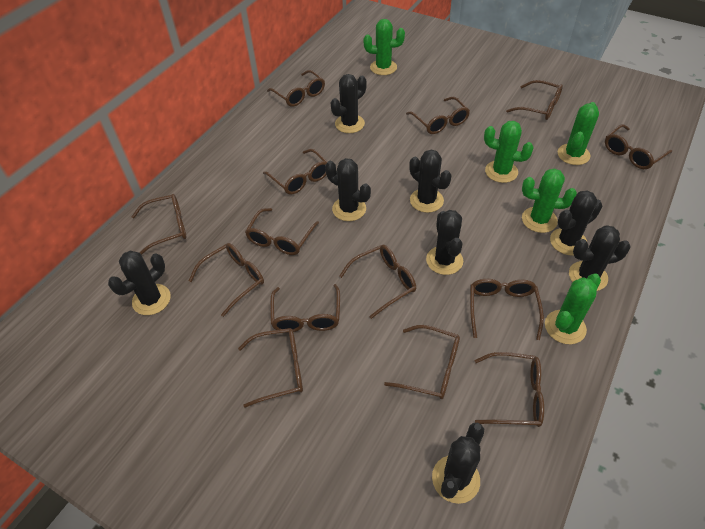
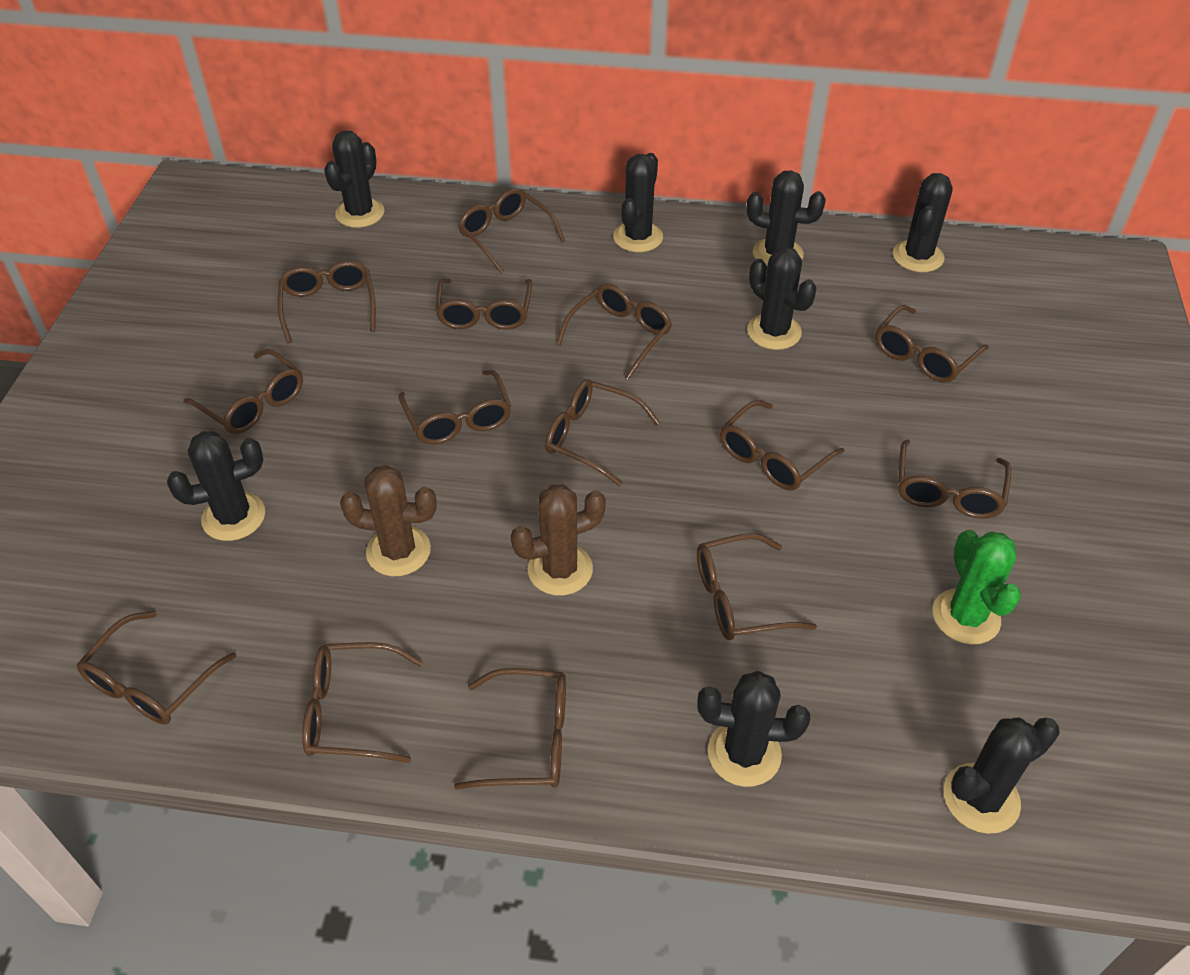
brown cactus: none = 0 -> [340,465,437,576] [511,484,606,596] = 2
green cactus: [364,19,405,75] [484,121,534,183] [522,168,577,233] [545,274,601,344] [558,102,599,165] = 5 -> [933,530,1021,644] = 1

